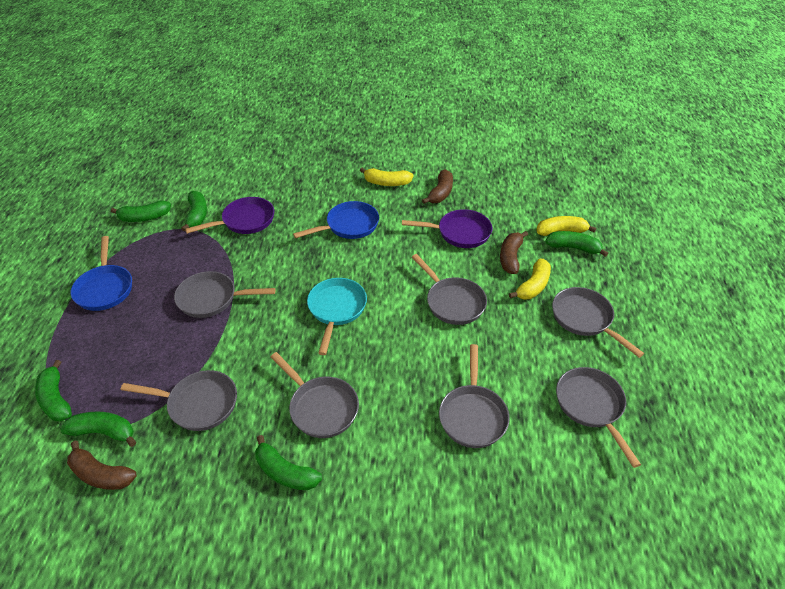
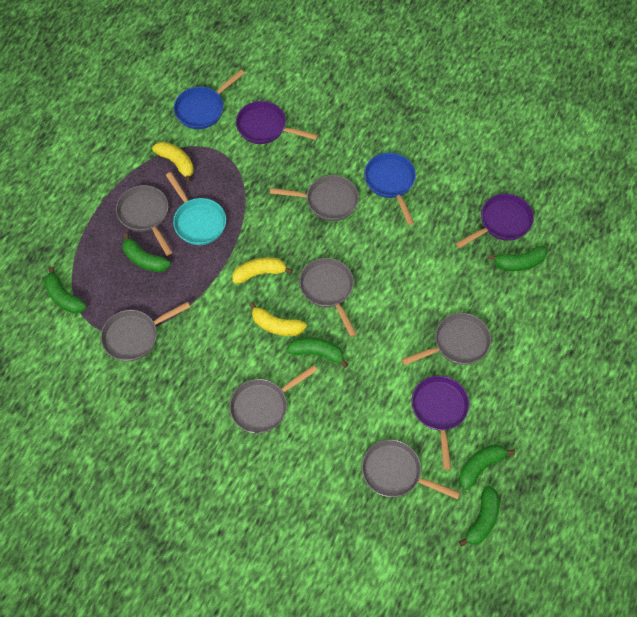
brown banana: [67,440,137,490] [422,169,453,204] [500,231,528,274] = 3 -> none = 0
purple pan: [185,197,274,234] [402,209,492,248] = 2 -> [236,101,318,144] [411,376,469,470] [456,194,534,248] = 3

